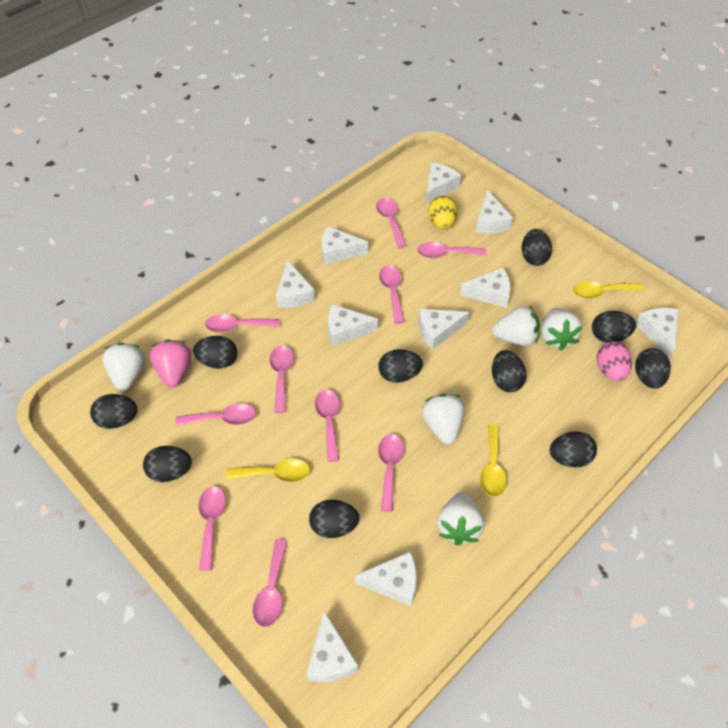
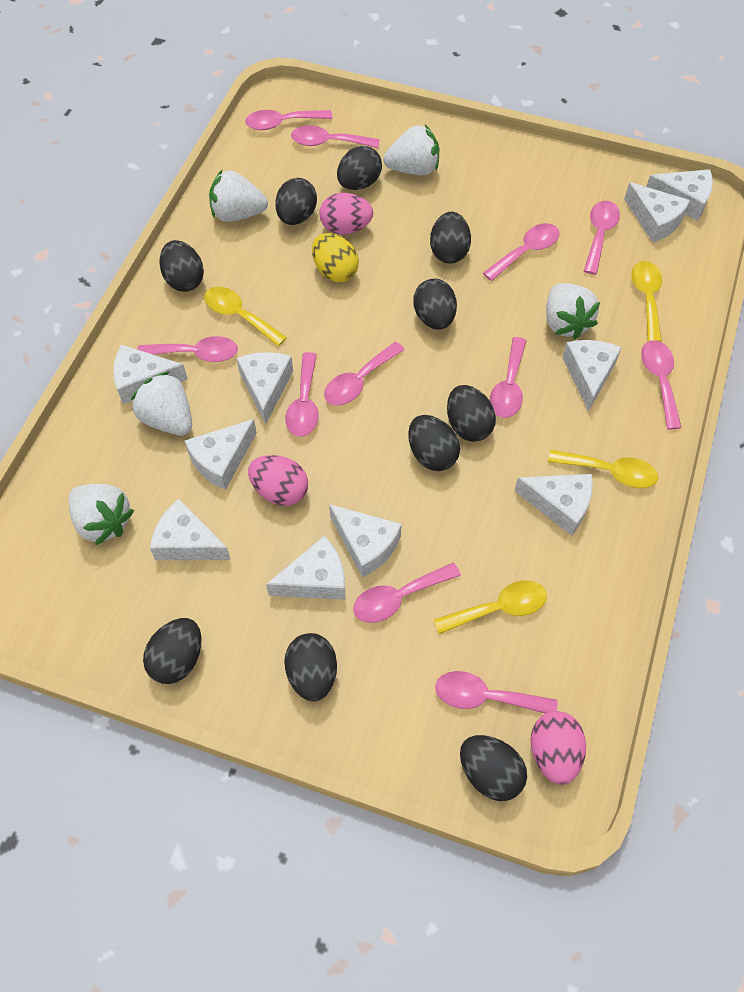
pink egg: [597,341,632,381] = 1 -> [248,455,308,506] [320,193,373,235] [531,711,586,785] = 3
pink spoon: [176,403,256,426] [199,486,226,571] [205,314,280,332] [253,539,287,627] [270,346,294,413] [315,390,340,462] [376,198,407,248] [378,434,404,512] [379,265,405,324] [417,242,486,258] = 10 -> [137,336,238,362] [245,110,333,130] [285,352,319,437] [291,125,380,148] [324,342,405,405] [353,563,461,623] [435,671,557,714] [483,223,560,281] [490,337,527,418] [584,201,620,275] [641,340,682,430] = 11
pink strawberry: [150,340,192,388] = 1 -> none = 0
yellow spoon: [226,459,310,482] [480,424,507,497] [573,281,643,299] = 3 -> [204,287,287,346] [434,581,547,634] [548,450,658,488] [631,261,662,342] = 4

